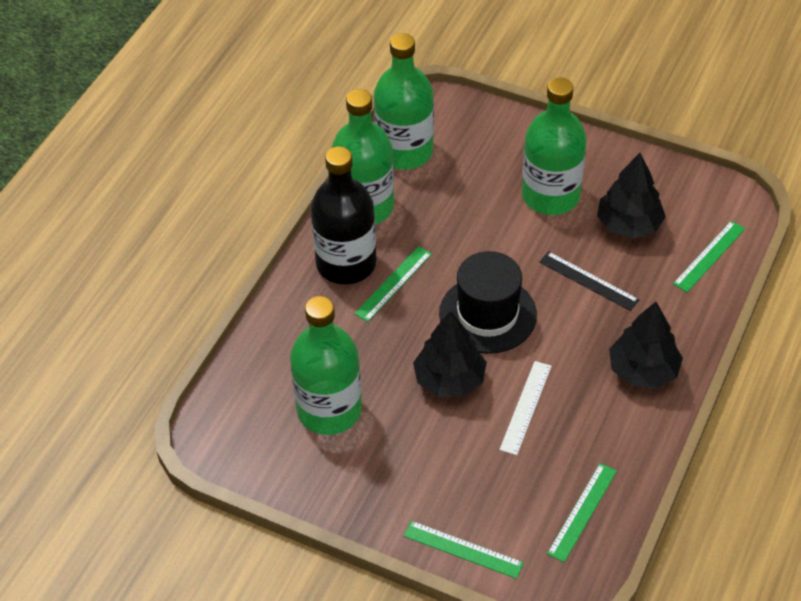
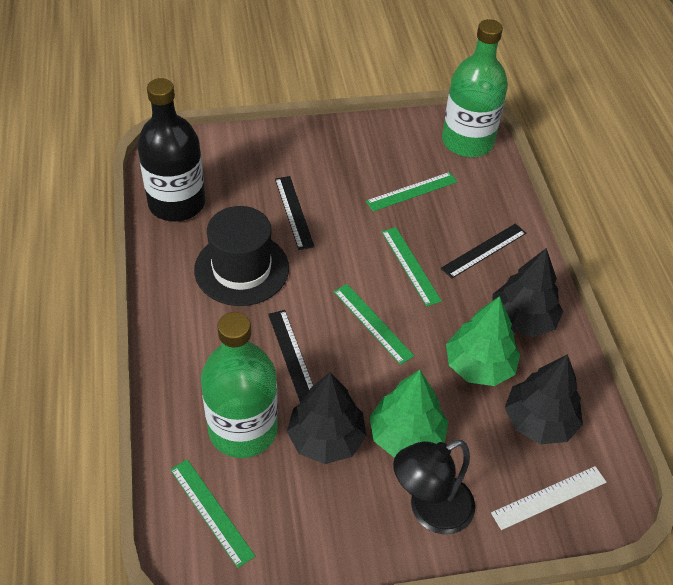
black lamp: none = 0 -> [393,440,475,534] = 1
black ruler: [539,251,639,311] = 1 -> [268,310,314,403] [275,176,315,250] [441,224,526,279] = 3
green bottle: [290,296,362,435] [331,89,394,224] [374,33,434,169] [522,78,587,215] = 4 -> [201,312,278,458] [442,19,508,157] = 2
green tree: none = 0 -> [369,370,448,458] [446,296,520,386] = 2

